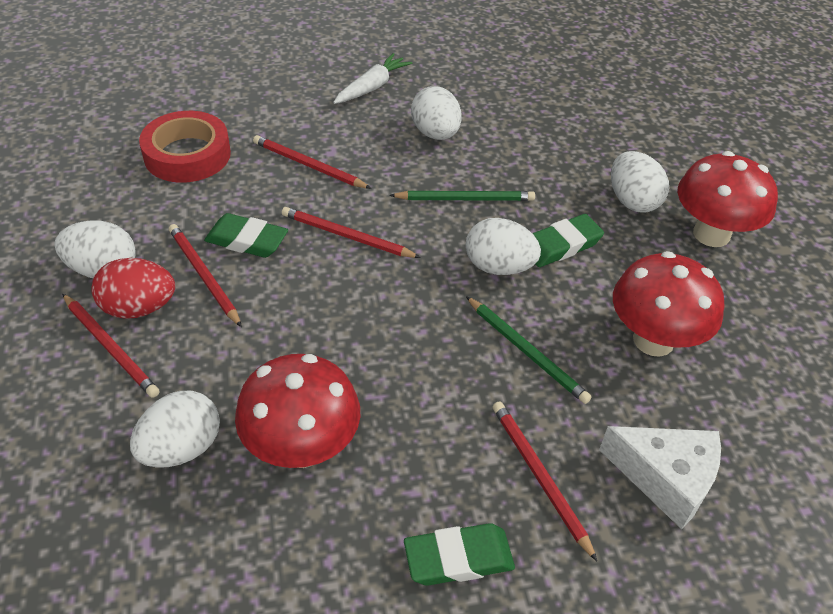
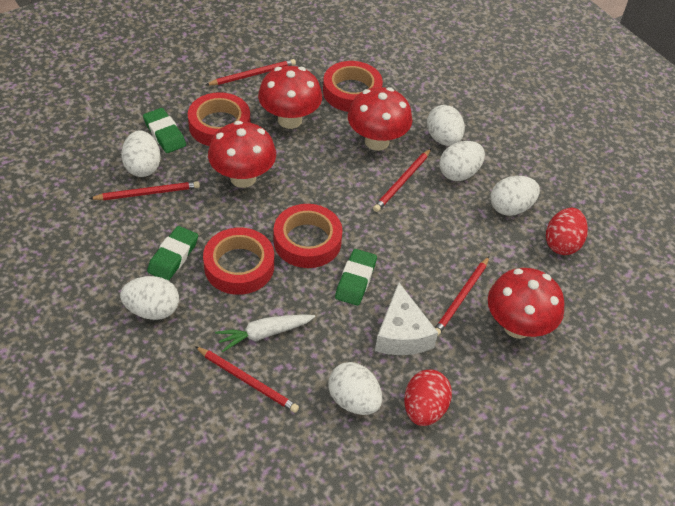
green pencil: [389,191,535,201] [466,296,592,404] = 2 -> none = 0
red egg: [91,258,175,319] = 1 -> [404,370,452,426] [546,208,588,255] = 2
red mushroom: [235,354,360,468] [613,251,724,357] [678,151,778,247] = 3 -> [208,121,276,188] [258,66,322,129] [348,87,412,151] [488,268,565,339] = 4
red tape: [139,111,231,183] = 1 -> [188,92,251,146] [203,228,274,295] [274,204,343,268] [323,61,383,112] = 4
white egg: [54,221,136,278] [130,391,220,468] [411,86,462,140] [466,218,541,275] [611,151,669,212] = 5 -> [120,276,179,320] [121,130,161,177] [328,362,382,415] [427,105,465,146] [439,141,485,181] [490,176,540,216] = 6

